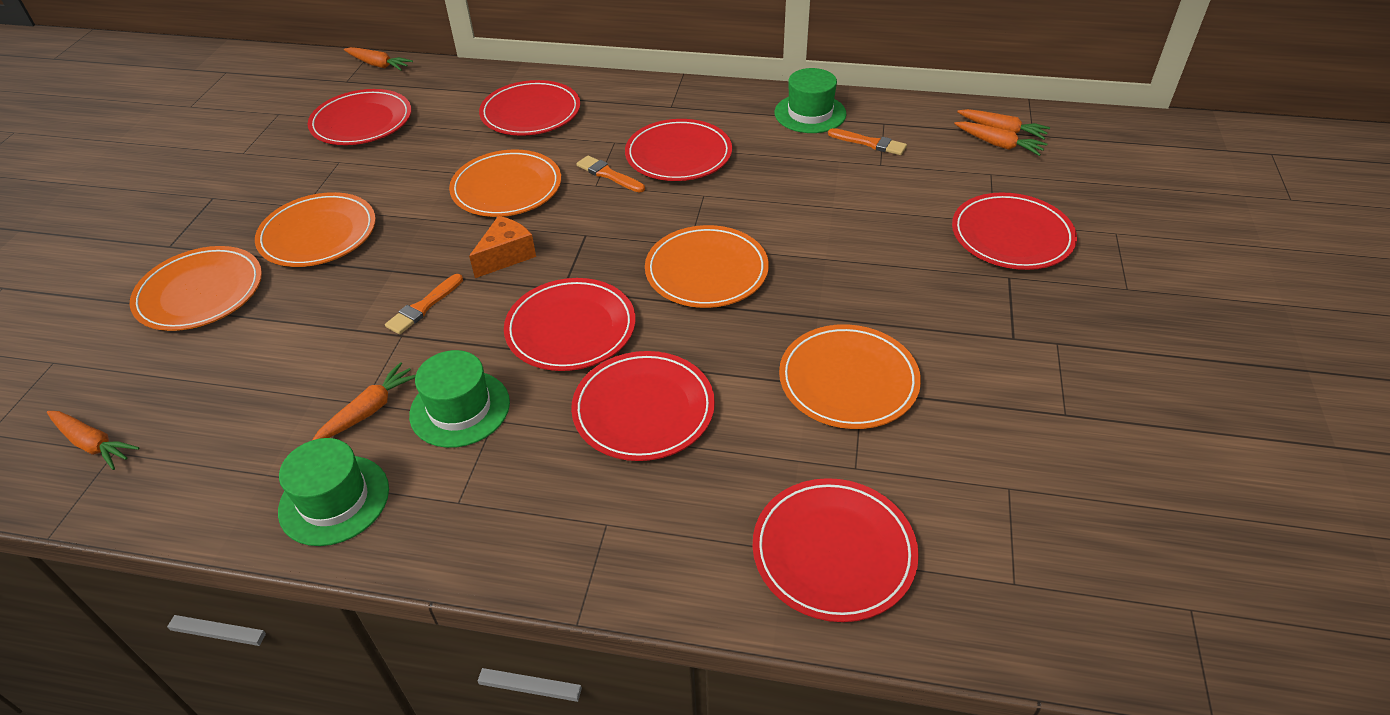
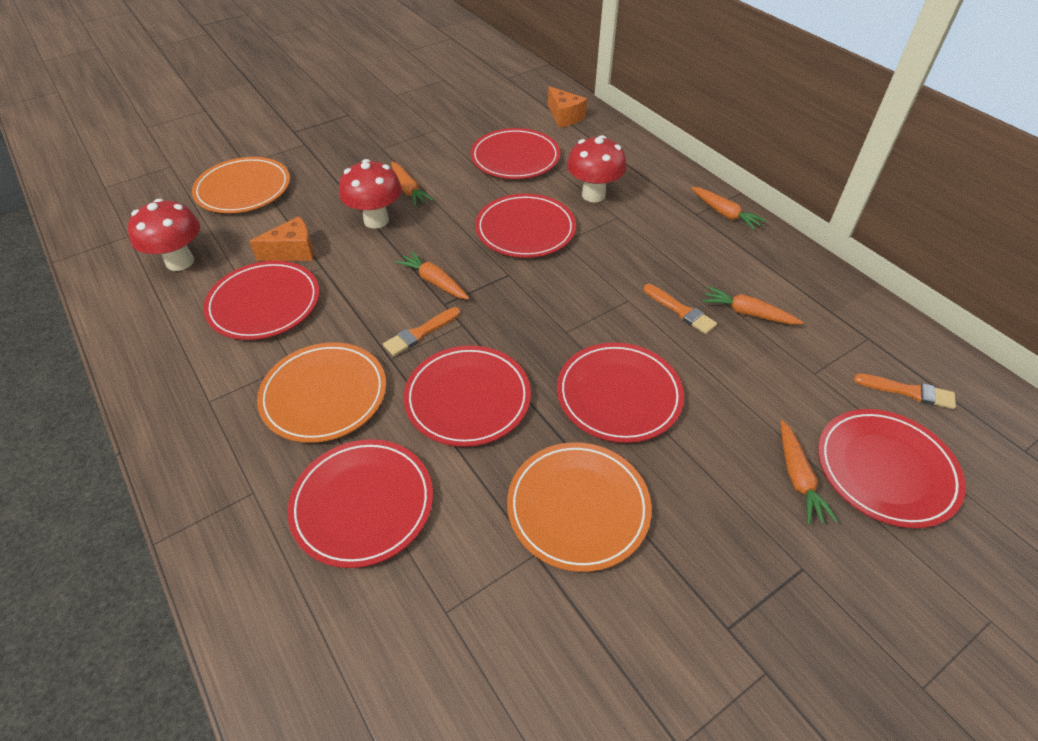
green hat: [278,438,389,546] [409,350,510,448] [774,68,847,133] = 3 -> none = 0
orange cheese: [469,216,536,278] = 1 -> [249,216,314,261] [548,86,587,127] = 2
orange plate: [130,246,262,331] [255,192,376,267] [449,150,561,217] [645,225,769,308] [779,324,921,429] = 5 -> [192,157,290,213] [257,343,386,443] [507,442,652,572] = 3
red mushroom: none = 0 -> [128,199,200,271] [339,159,402,229] [567,135,627,202] = 3

